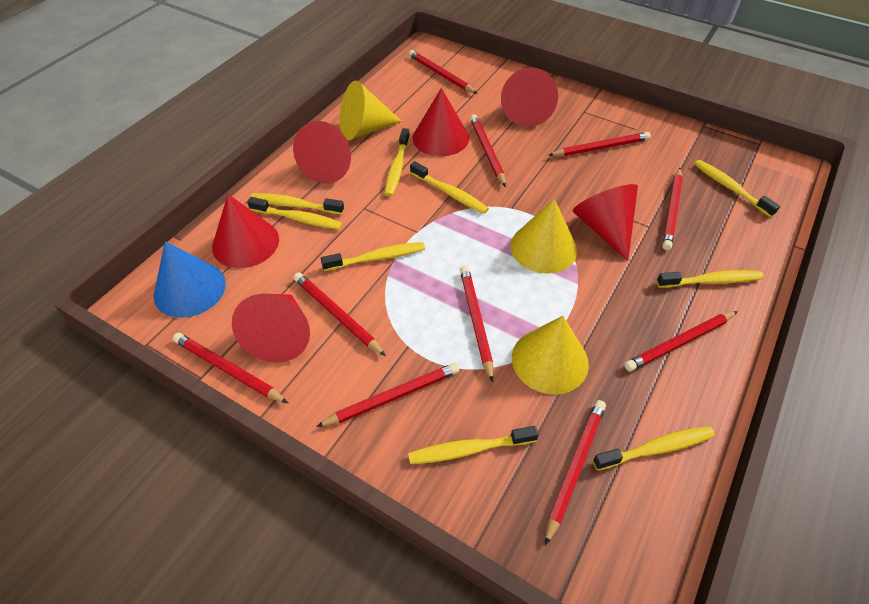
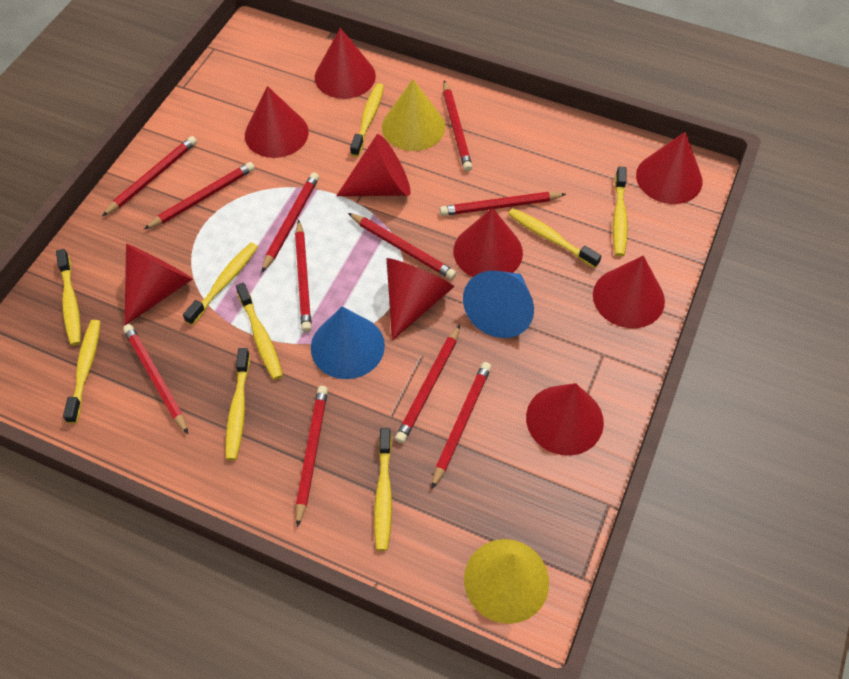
blue cone: [154,241,226,318] = 1 -> [311,306,385,379] [463,271,534,338] = 2
red cone: [212,194,279,268] [232,293,310,363] [293,121,351,184] [413,88,469,156] [501,67,558,127] [573,184,638,261] = 6 -> [125,244,193,325] [245,86,309,158] [315,28,376,99] [336,134,411,196] [386,258,454,341] [454,208,523,277] [526,383,604,456] [593,256,665,328] [636,132,703,204] = 9
red pencil: [173,333,288,403] [294,272,386,356] [316,363,459,427] [408,50,478,94] [460,266,494,382] [470,114,506,187] [545,400,606,546] [549,132,651,156] [624,311,738,372] [662,168,683,250] = 10 -> [102,136,197,216] [123,324,188,434] [144,162,255,229] [261,172,319,273] [295,220,312,332] [296,386,328,528] [348,213,456,279] [395,325,460,443] [432,362,491,489] [440,192,566,216] [443,81,473,171] = 11
yellow cone: [340,80,402,140] [511,199,577,274] [512,316,589,395] = 3 -> [382,79,445,151] [464,539,549,624] = 2

